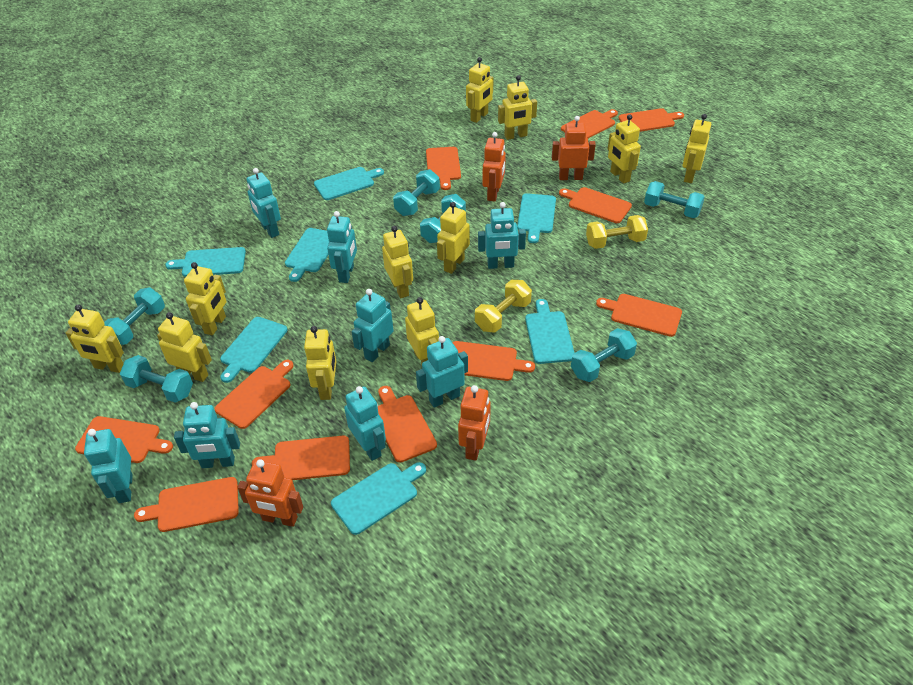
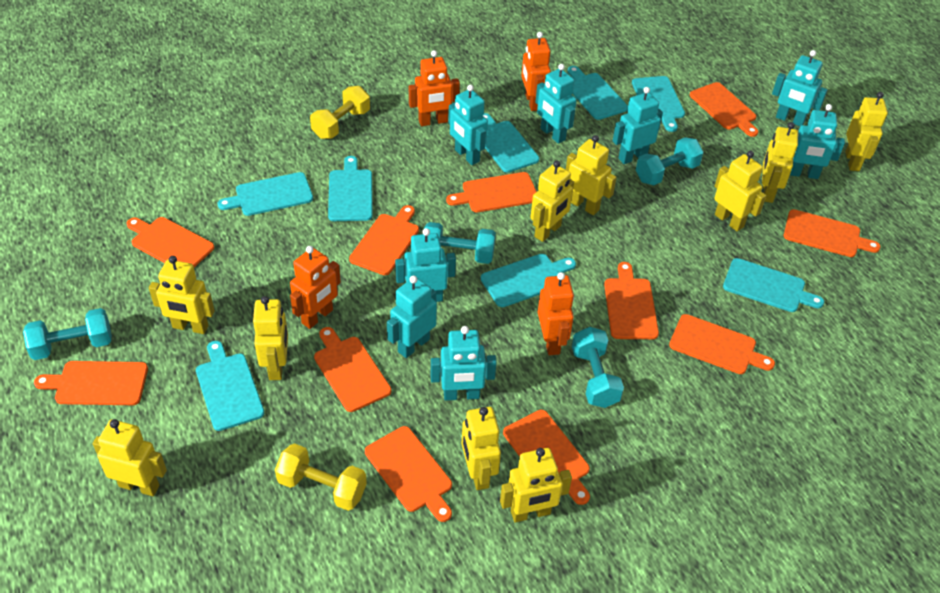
turquoise cutting board: [165,247,246,277] [220,317,287,383] [285,228,330,282] [314,167,384,200] [331,462,426,535] [517,193,556,243] [525,299,575,364] = 7 -> [196,341,264,431] [218,172,313,216] [328,156,372,221] [481,254,576,307] [483,113,539,173] [568,66,628,120] [632,76,685,132] [723,258,824,312] = 8
turquoise dumbbell: [104,288,165,345] [120,355,193,403] [393,169,440,216] [420,194,466,243] [571,328,637,382] [644,181,705,218] = 6 -> [23,308,112,360] [424,222,496,264] [572,327,624,408] [636,137,703,185] = 4
yellow robot: [66,305,124,373] [157,312,212,382] [184,262,227,335] [304,326,336,400] [382,226,413,298] [405,297,439,365] [437,202,470,274] [466,57,494,123] [498,75,537,140] [608,114,641,184] [682,114,711,183] = 11 -> [93,419,167,496] [149,256,215,334] [253,296,288,380] [462,407,501,490] [500,448,572,523] [530,160,574,242] [566,135,617,215] [714,151,766,231] [762,122,798,203] [845,92,888,171] = 10

